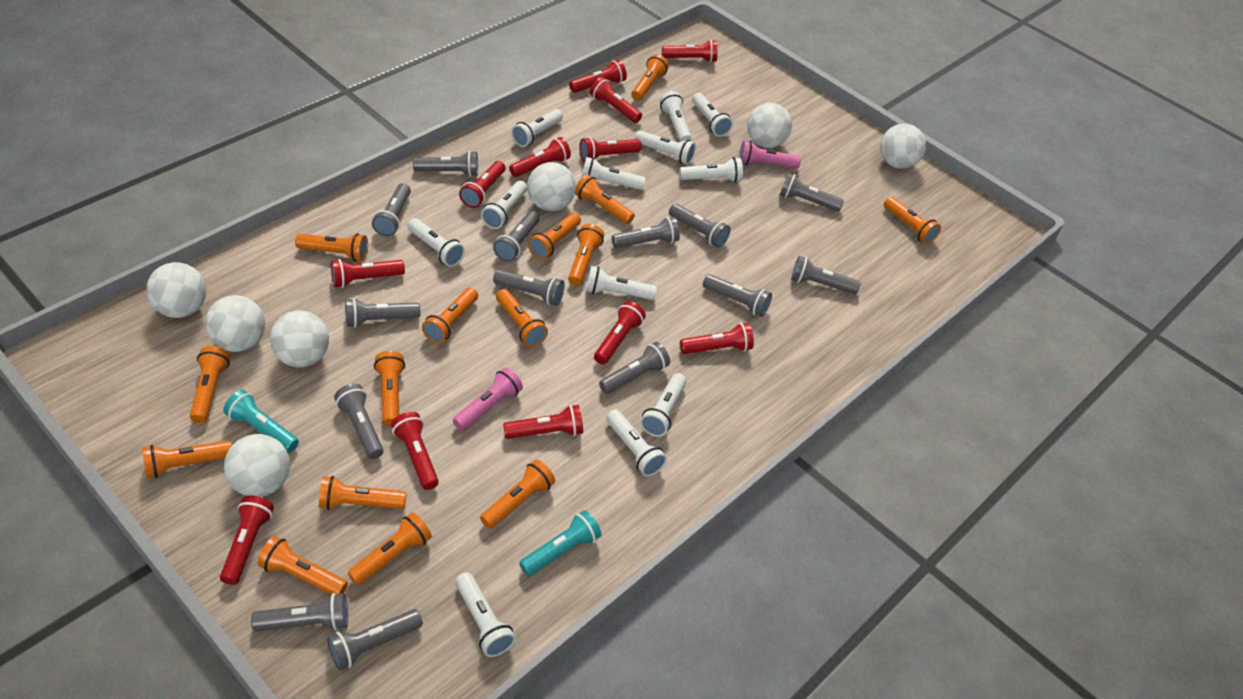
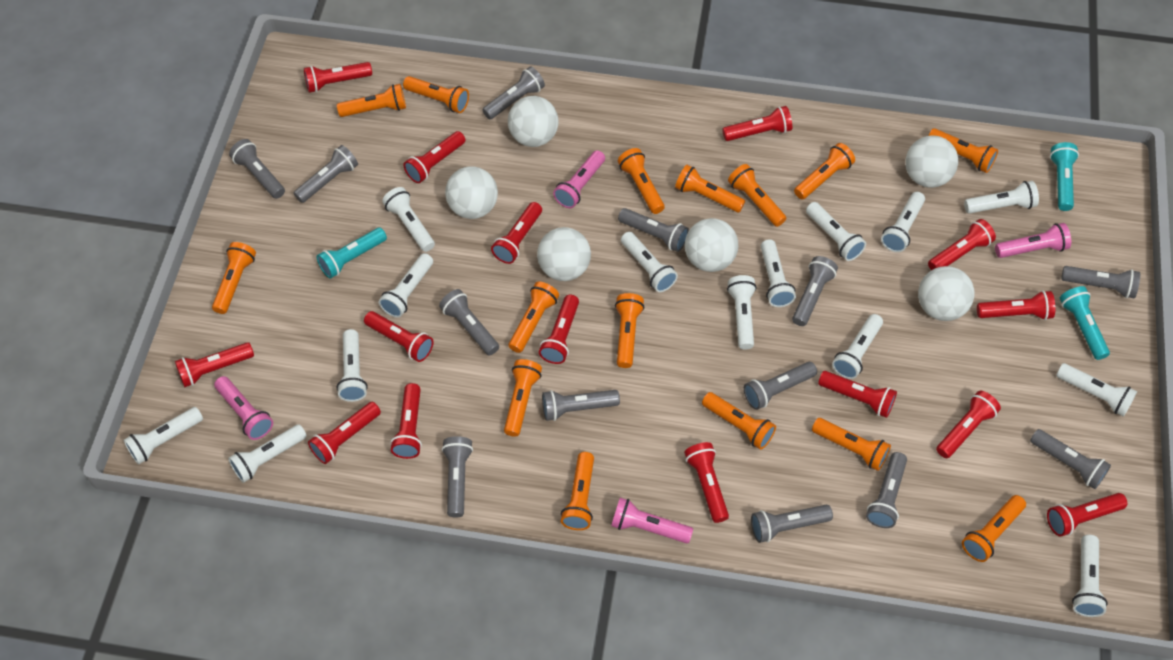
grey flashlight: [251,593,348,631] [327,609,423,670] [334,384,383,459] [345,298,421,328] [372,183,411,236] [413,151,478,177] [493,211,540,262] [493,269,565,306] [599,342,670,394] [612,217,680,248] [669,204,730,248] [703,274,772,317] [780,173,844,212] [791,256,861,294] = 14 -> [229,139,285,199] [294,145,358,203] [439,289,499,356] [442,436,473,518] [482,66,545,119] [542,390,620,421] [618,208,689,252] [744,362,817,410] [751,505,833,543] [792,256,838,326] [866,452,907,528] [1030,429,1111,489] [1061,266,1140,298] = 13
pink flashlight: [453,367,523,431] [739,141,801,169] = 2 -> [214,376,273,440] [553,150,605,208] [611,498,693,544] [995,223,1071,258] = 4
red flashlight: [220,495,274,585] [331,259,405,288] [391,412,439,490] [459,161,505,208] [503,405,583,439] [509,137,571,177] [569,60,627,93] [579,137,642,162] [590,77,642,123] [594,301,646,364] [662,40,718,63] [680,323,754,354] = 12 -> [175,342,254,387] [304,62,372,93] [308,402,381,464] [364,311,434,362] [390,383,422,459] [403,131,465,183] [491,202,542,264] [539,295,579,364] [684,442,729,523] [722,106,792,141] [818,371,897,418] [928,219,996,270] [936,391,1001,458] [977,291,1055,320] [1047,493,1127,537] = 15
turquoise flashlight: [223,390,299,452] [519,510,602,576] = 2 -> [316,228,387,279] [1050,142,1079,211] [1060,286,1110,360] = 3
white ball: [146,262,206,318] [205,295,265,352] [224,434,290,497] [270,310,329,367] [527,162,576,211] [747,103,792,148] [880,124,926,169] = 7 -> [445,166,498,219] [508,96,559,147] [537,227,591,281] [685,218,738,272] [905,136,958,188] [918,266,975,321] = 6
white flashlight: [407,218,465,267] [455,572,516,657] [481,181,527,229] [511,109,563,147] [581,157,646,190] [586,266,657,300] [606,410,667,476] [635,131,696,165] [640,373,687,437] [660,91,692,142] [679,157,743,182] [692,93,733,137] = 12 -> [123,407,203,465] [228,424,307,483] [337,329,368,402] [379,253,433,318] [382,187,435,252] [621,232,678,292] [727,275,757,349] [761,239,796,307] [806,202,866,261] [832,314,883,379] [881,192,925,252] [964,181,1039,214] [1056,363,1137,417] [1072,535,1108,617] = 14

